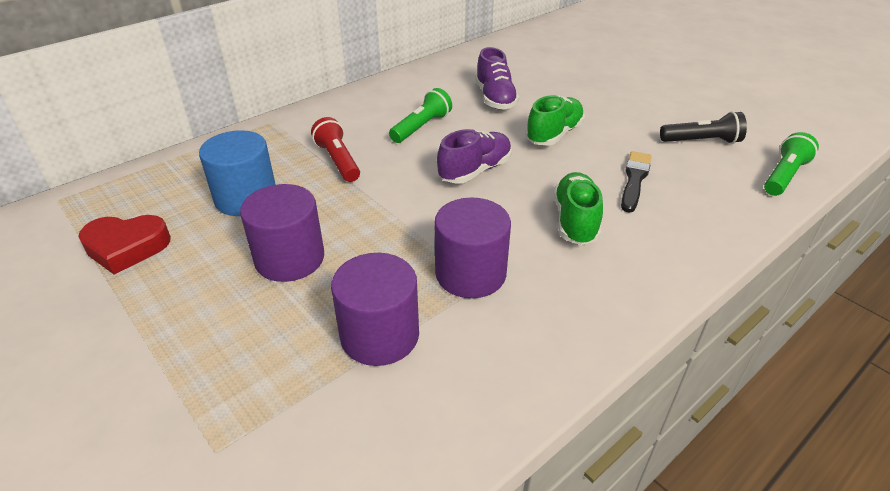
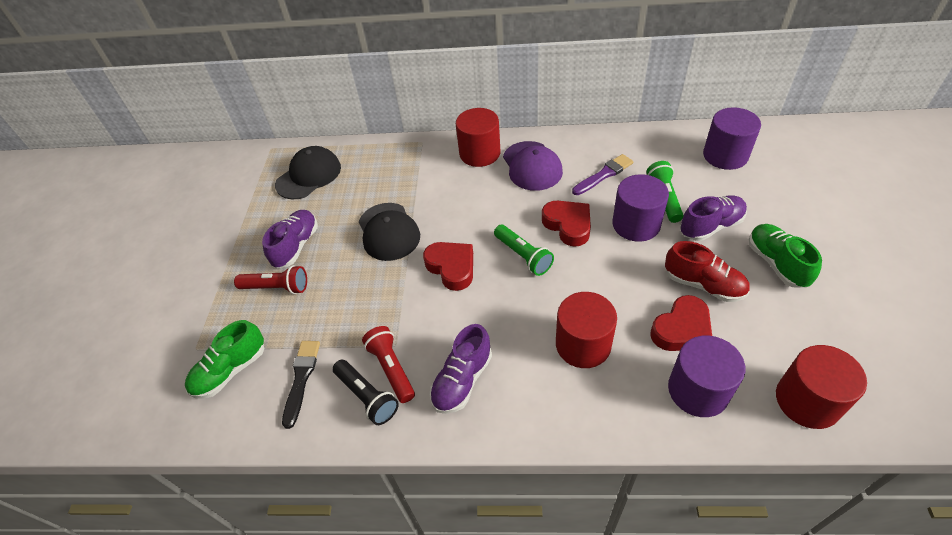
black cap: none = 0 -> [275,146,341,199] [359,203,420,261] = 2
blue cylinder: [199,130,276,216] = 1 -> none = 0
purple brush: none = 0 -> [572,154,633,195] = 1
purple cap: none = 0 -> [503,141,563,191] = 1
purple shoe: [437,129,512,184] [475,47,519,110] = 2 -> [262,210,318,268] [430,324,492,414] [680,195,747,241] = 3
red cylinder: none = 0 -> [456,108,500,167] [556,292,617,368] [776,345,867,429] = 3
red flashlight: [311,117,360,182] = 1 -> [234,265,307,294] [362,326,415,403] = 2
red heart: [78,215,171,275] = 1 -> [423,242,473,291] [542,201,591,247] [650,295,712,351] = 3
red shoe: none = 0 -> [665,241,750,302] = 1

